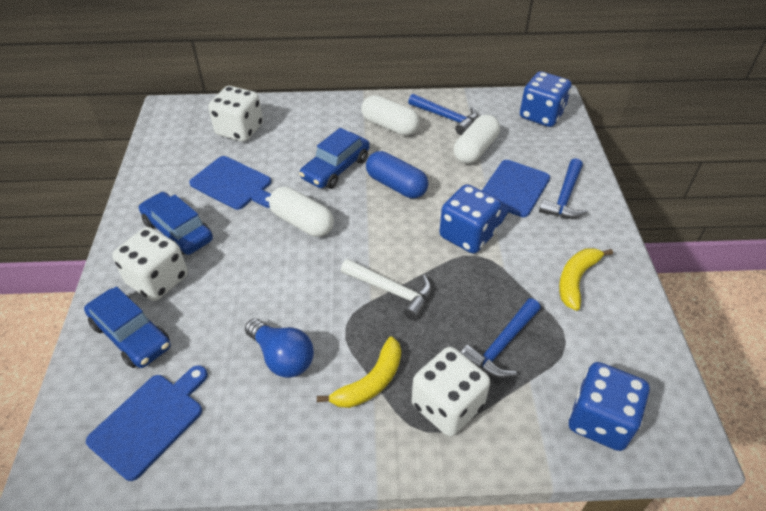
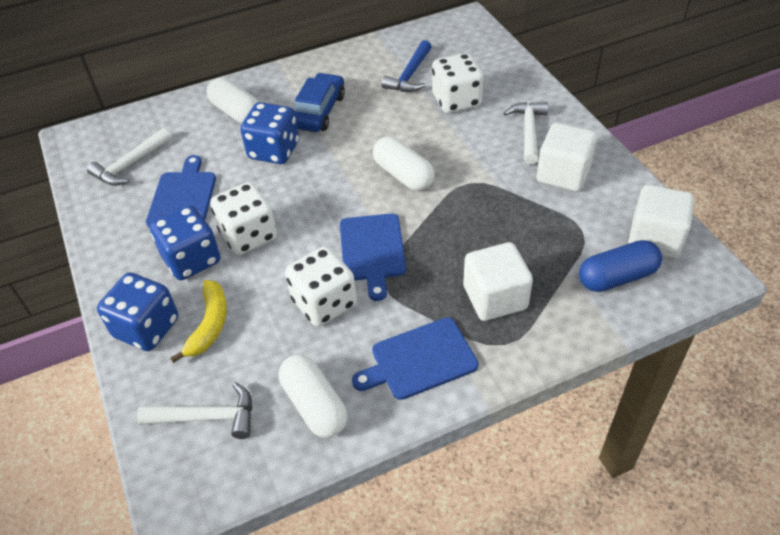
blue car: [84,287,171,368] [139,192,213,255] [299,128,370,189] = 3 -> [295,73,345,132] = 1
blue hammer: [408,94,478,135] [461,298,541,378] [539,158,588,219] = 3 -> [381,40,432,92] = 1
blue light bulb: [245,318,314,378] = 1 -> none = 0
white cube: none = 0 -> [463,242,533,321] [537,123,597,192] [628,185,694,258] = 3
white hammer: [341,259,432,320] = 1 -> [87,128,171,186] [137,382,252,439] [504,102,548,165] = 3
yellow banana: [317,336,401,408] [559,248,613,311] = 2 -> [170,280,227,363] = 1

